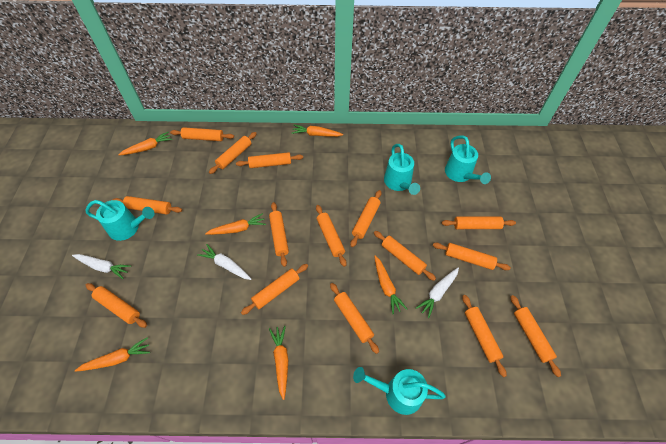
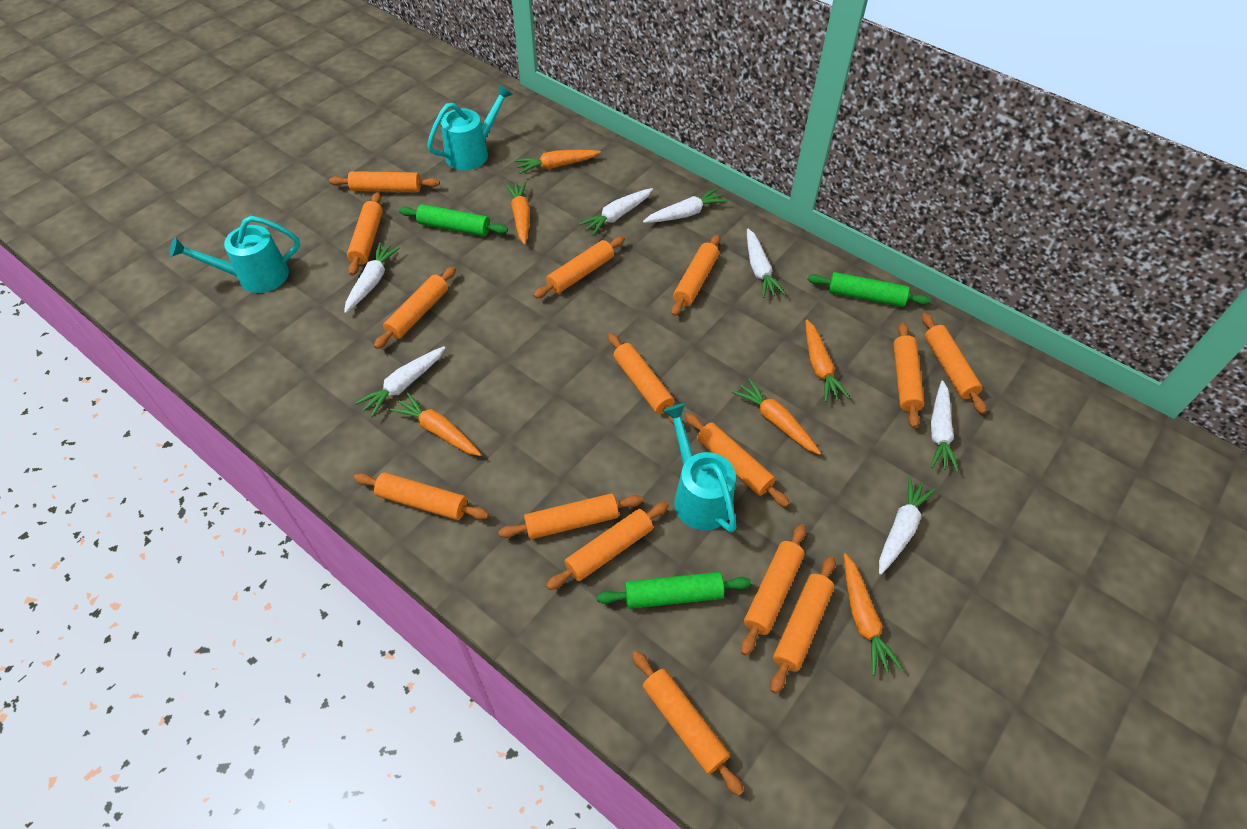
green rolling pin: none = 0 -> [399,204,508,236] [597,572,751,609] [808,272,931,307] = 3
turquoise watering can: [85,200,154,241] [353,367,446,415] [384,144,420,195] [445,136,491,184] = 4 -> [169,216,300,293] [427,85,513,170] [663,403,736,533] = 3
white carrot: [72,254,131,279] [197,244,251,280] [416,268,459,318] = 3 -> [344,243,400,313] [355,346,445,418] [579,188,653,236] [643,188,728,223] [747,229,785,298] [879,477,936,575] [931,381,959,472] = 7

